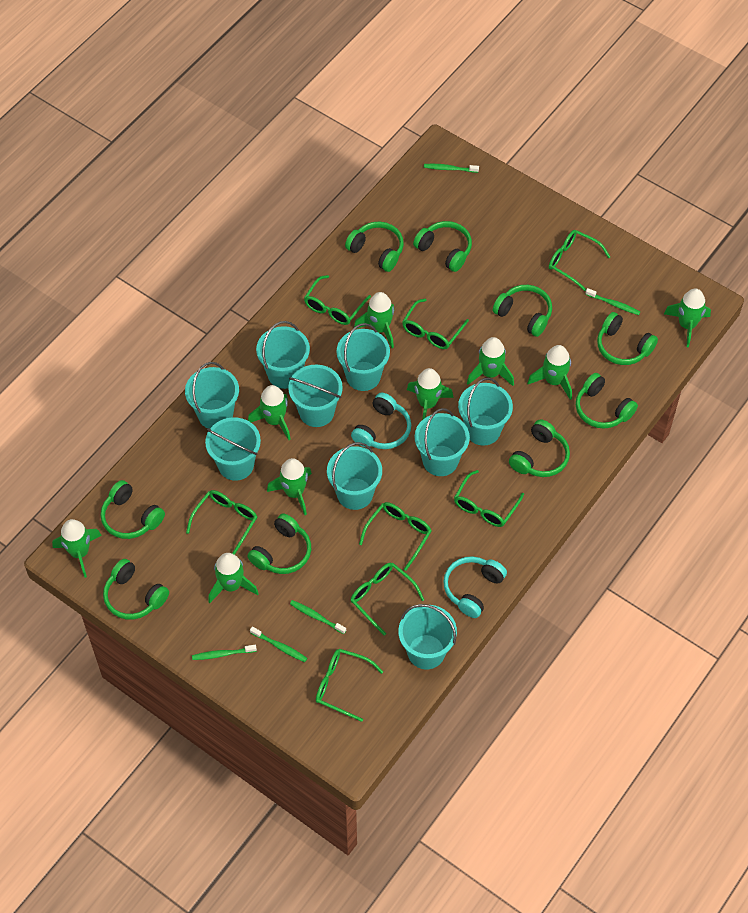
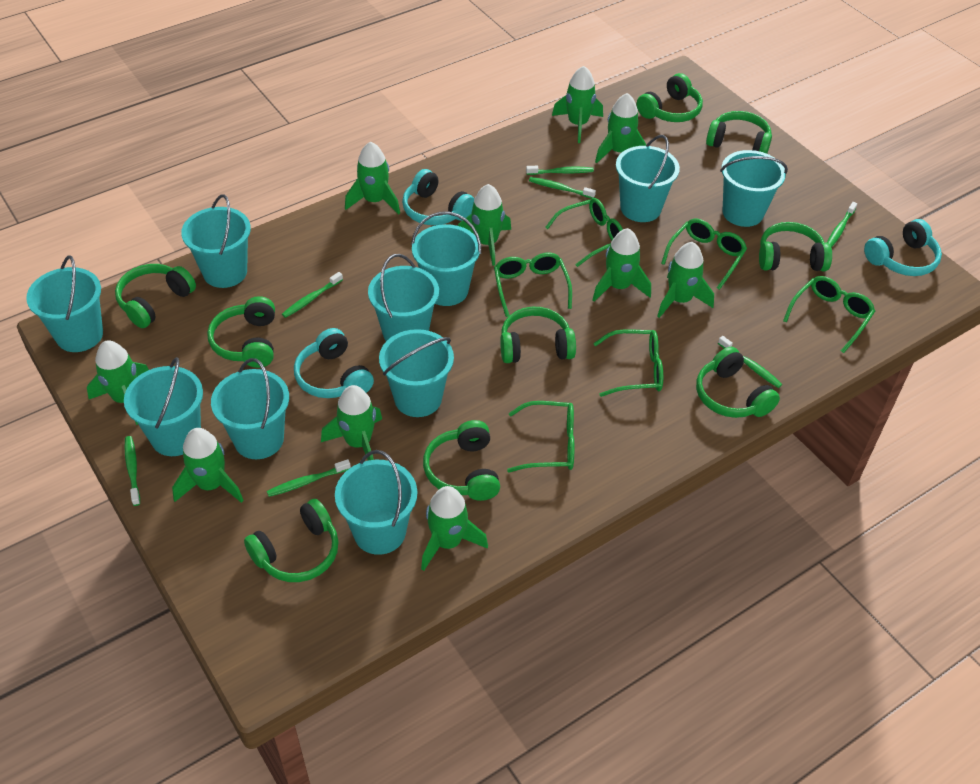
green glasses: [186,490,257,555] [304,275,371,325] [316,649,383,722] [350,563,424,636] [359,502,431,571] [402,299,469,349] [454,470,524,527] [549,230,610,291] = 8 -> [494,253,572,317] [507,401,574,473] [545,198,623,267] [593,329,663,397] [661,218,747,290] [783,276,875,353] = 6
green rocket: [52,519,102,578] [208,553,259,603] [248,385,291,440] [267,458,312,515] [354,292,394,348] [407,368,453,420] [467,337,514,386] [527,345,572,400] [664,289,711,347] = 9 -> [87,340,149,425] [172,428,244,503] [321,385,382,460] [345,142,400,215] [421,486,488,571] [458,184,511,266] [552,66,603,143] [592,228,651,302] [595,93,646,163] [657,242,714,318] = 10
green toothbrush: [192,645,257,660] [250,627,307,662] [290,600,346,634] [424,164,479,173] [585,288,640,315] = 5 -> [125,436,140,506] [267,459,351,497] [282,272,343,318] [526,166,594,175] [529,177,596,198] [718,336,782,388] [827,202,857,247] = 7
turquoise bucket: [185,362,239,428] [205,417,261,481] [256,321,310,389] [288,365,343,427] [327,442,382,510] [336,323,390,391] [398,604,457,669] [415,408,470,476] [458,377,513,446] = 9 -> [26,255,103,352] [124,357,203,456] [181,194,251,288] [211,358,289,459] [335,450,417,555] [368,254,439,341] [379,329,454,417] [411,212,481,306] [616,135,680,222] [720,150,788,227] = 10
turquoise headphones: [351,393,411,449] [443,556,507,618] = 2 -> [294,328,374,398] [402,169,474,225] [864,219,942,276] = 3

